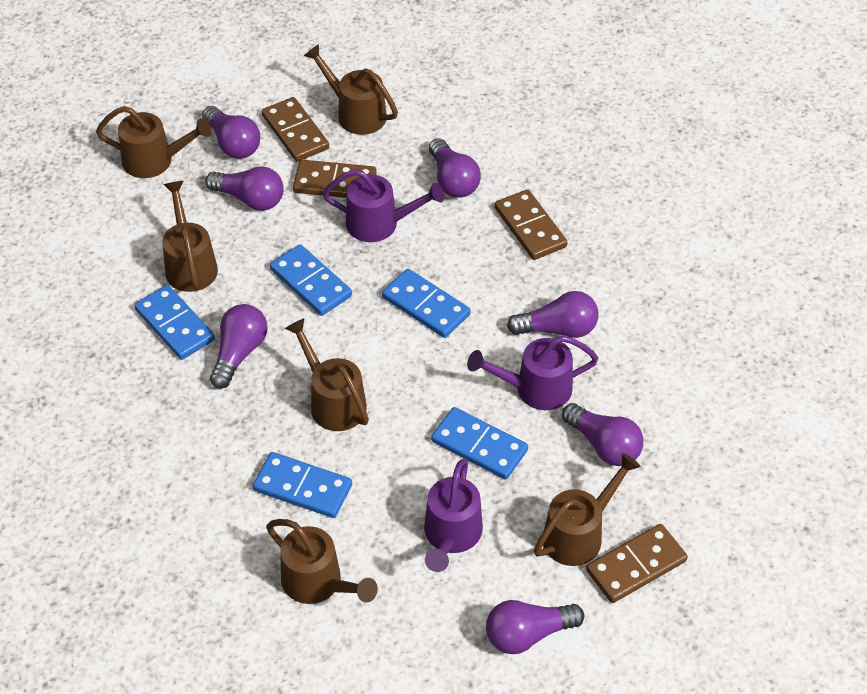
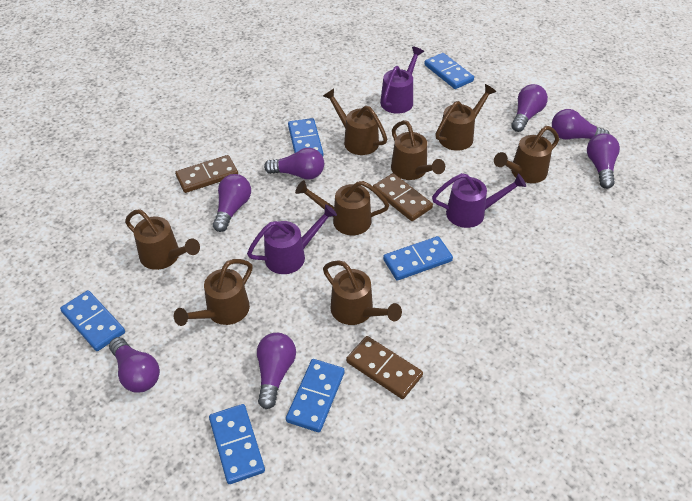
blue domino: [134,285,215,360] [253,452,352,518] [270,244,352,316] [382,269,471,338] [431,407,528,480] = 5 -> [60,290,125,351] [209,404,265,484] [286,359,345,432] [288,118,323,156] [383,236,453,280] [424,53,474,89] = 6
brown domino: [262,97,329,162] [293,160,377,198] [495,189,568,260] [586,524,688,603] = 4 -> [175,155,238,193] [346,336,423,399] [373,173,433,221] = 3
brown watering can: [96,106,212,178] [162,181,218,292] [266,519,378,604] [285,318,369,431] [304,44,398,135] [534,453,641,566] = 6 -> [125,209,200,270] [174,259,253,326] [295,180,389,235] [323,89,387,155] [323,260,402,325] [391,120,445,180] [435,84,496,151] [494,126,559,183] = 8

